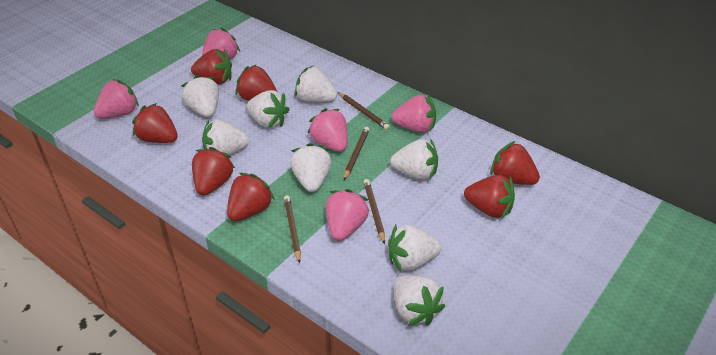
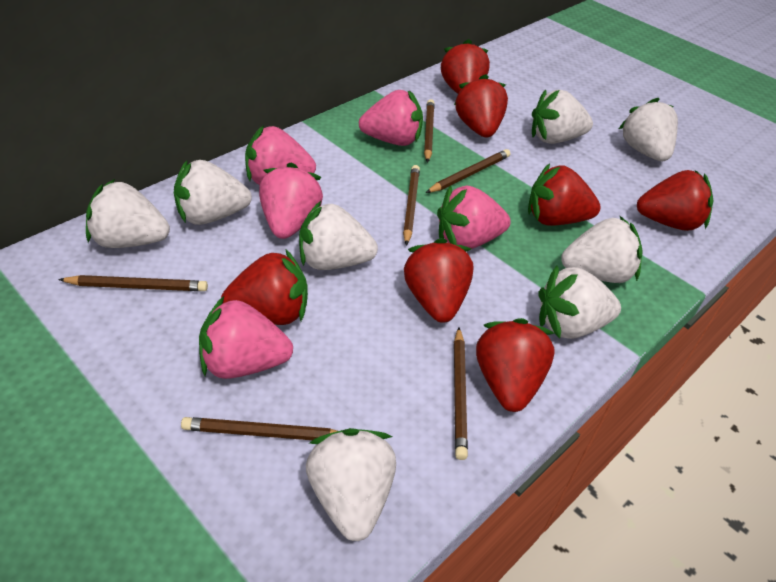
brown pencil: [284,195,301,263] [338,92,390,130] [344,127,370,180] [364,179,385,244] = 4 -> [58,275,208,291] [181,417,337,440] [403,165,420,246] [424,99,434,163] [426,149,510,193] [454,327,468,460] = 6

